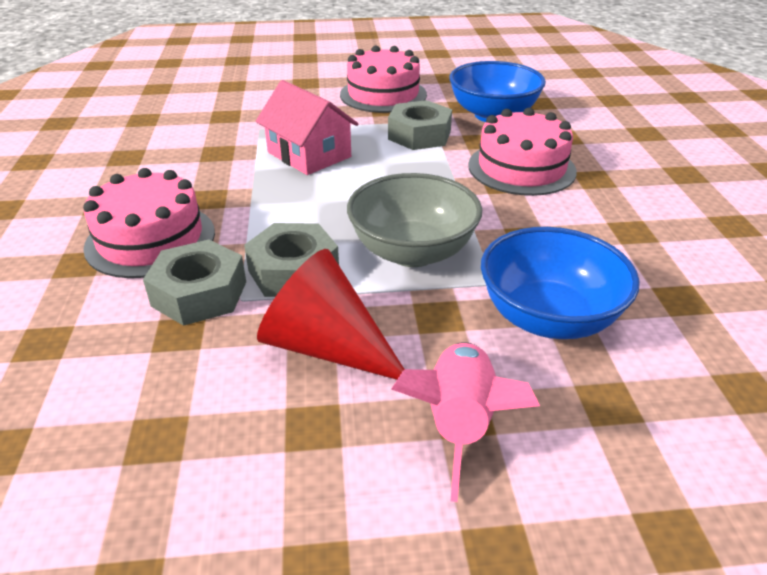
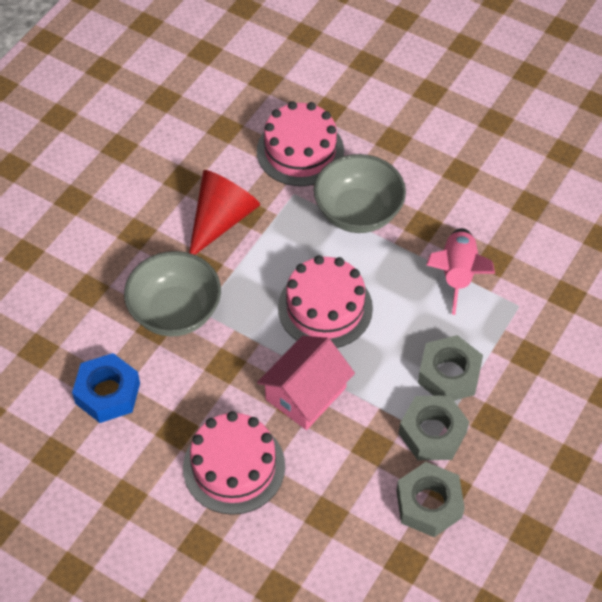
blue bowl: [450,61,546,122] [481,227,640,339] = 2 -> none = 0
blue nut: none = 0 -> [72,353,140,423] = 1
grey bowl: [347,173,482,267] = 1 -> [124,251,221,336] [314,154,406,233] = 2

